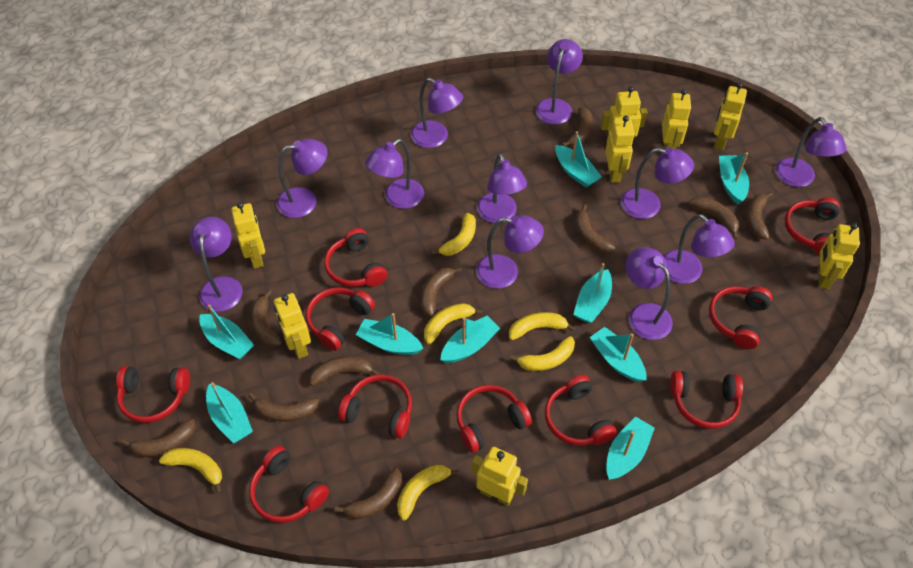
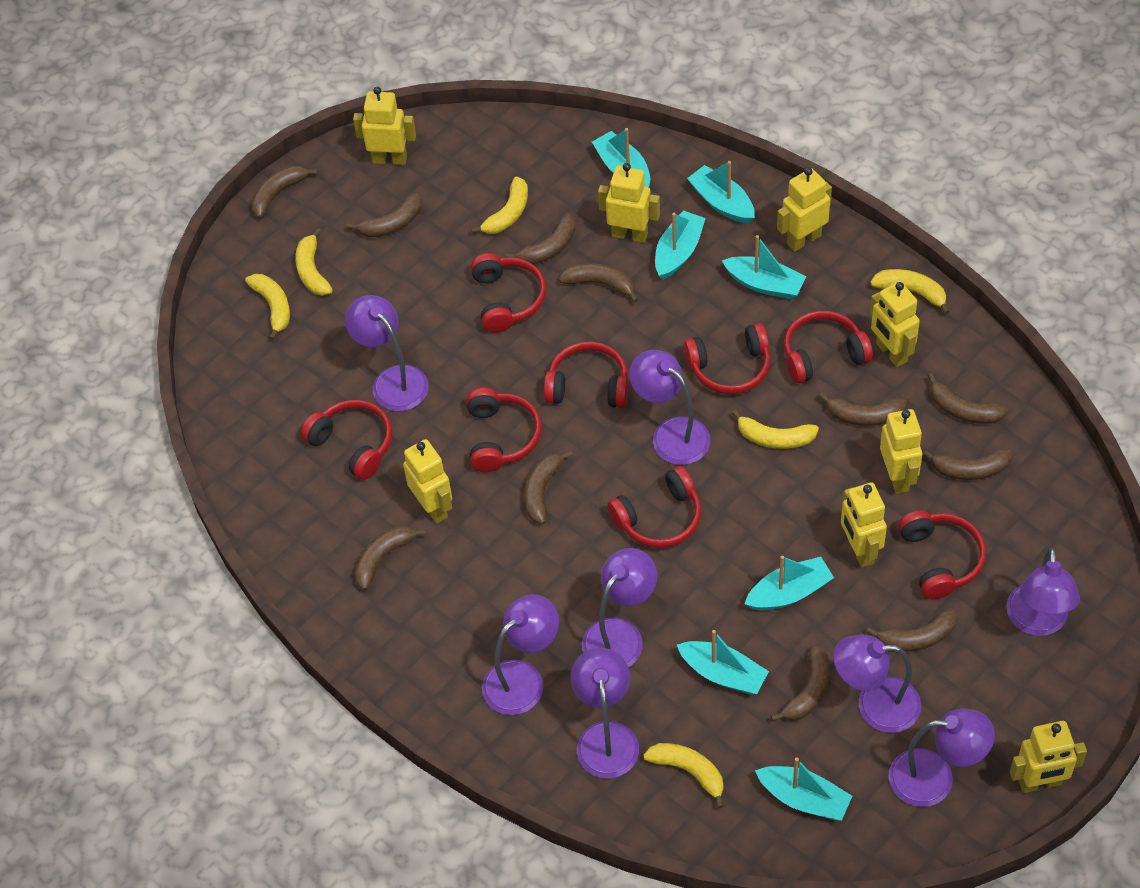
brown banana: [121,418,196,457] [248,393,319,422] [251,290,282,347] [310,356,380,386] [335,467,402,519] [421,267,462,317] [562,107,593,146] [575,204,616,253] [689,196,739,239] [747,192,773,240] = 10 -> [251,165,318,218] [347,192,422,238] [355,526,427,590] [506,213,576,264] [524,450,573,524] [559,263,638,303] [771,645,830,721] [819,392,907,426] [866,607,958,652] [922,448,1013,480] [928,373,1008,424] = 11
purple lamp: [190,217,242,312] [277,139,327,218] [365,139,424,209] [411,78,463,148] [476,215,544,288] [477,153,527,223] [535,39,583,124] [621,147,694,219] [626,247,673,340] [664,214,735,284] [775,117,847,187] = 11 -> [345,295,429,411] [482,594,559,715] [570,648,639,778] [582,548,657,667] [629,350,711,465] [833,635,921,733] [888,708,995,807] [1006,548,1080,636] = 8
red headphones: [116,366,190,423] [249,446,329,523] [306,287,375,351] [324,228,387,287] [338,374,412,438] [456,385,532,453] [545,375,617,446] [670,371,743,429] [709,286,773,349] [785,197,840,255] = 10 -> [301,400,392,480] [467,388,542,472] [471,253,546,333] [544,342,629,408] [608,466,701,548] [683,323,770,394] [784,311,873,383] [898,511,986,599] = 8
turquoise boat: [199,304,254,359] [206,382,253,443] [356,313,424,355] [440,316,500,363] [555,131,602,188] [573,263,612,323] [590,327,646,382] [606,416,655,480] [719,152,749,204] = 9 -> [592,128,651,187] [655,210,706,280] [677,630,769,694] [687,161,755,224] [722,235,806,299] [745,556,834,611] [755,757,852,821] = 7

